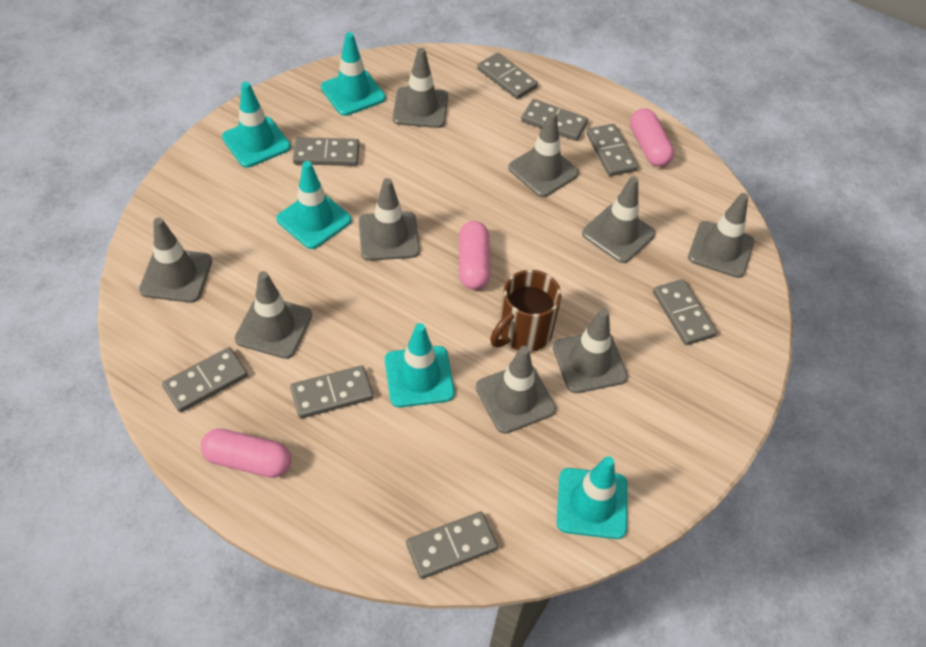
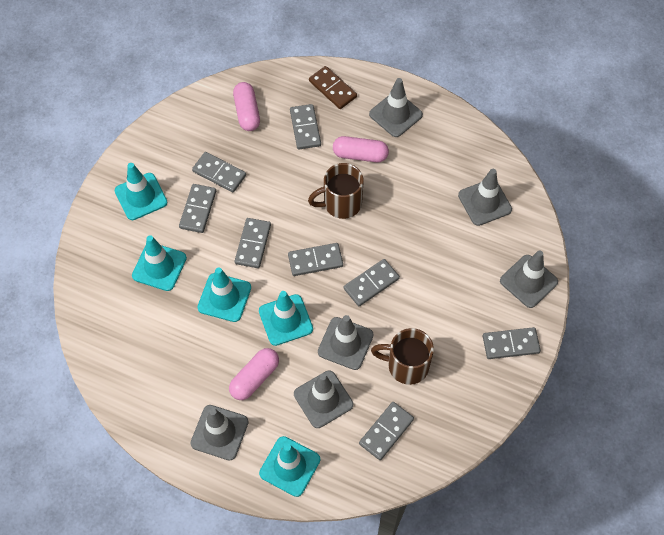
brown domino: none = 0 -> [309,66,357,109] = 1
brown mug: [490,270,561,352] = 1 -> [308,163,364,219] [371,328,434,385] = 2
grey traffic cone: [139,218,212,303] [235,271,312,359] [359,178,420,261] [393,48,448,128] [476,346,556,434] [508,112,579,197] [553,309,628,393] [582,176,655,263] [688,193,754,278] = 9 -> [190,405,249,460] [294,371,353,428] [318,315,374,370] [369,78,423,137] [458,169,512,226] [500,250,558,308] = 6

